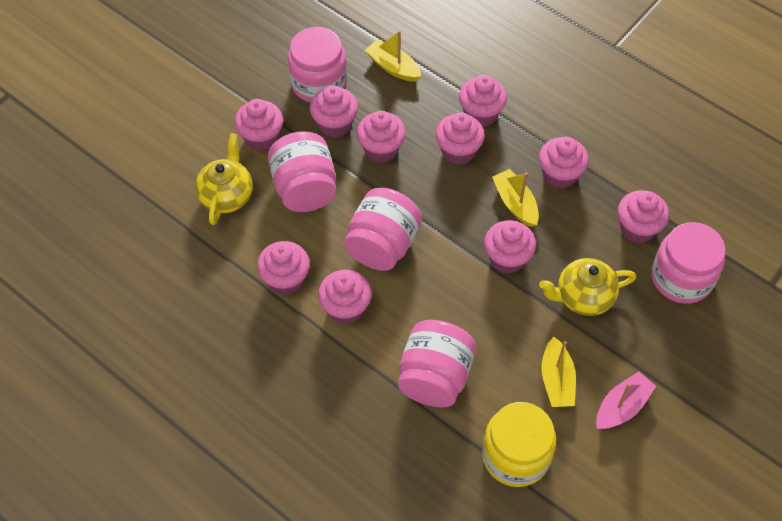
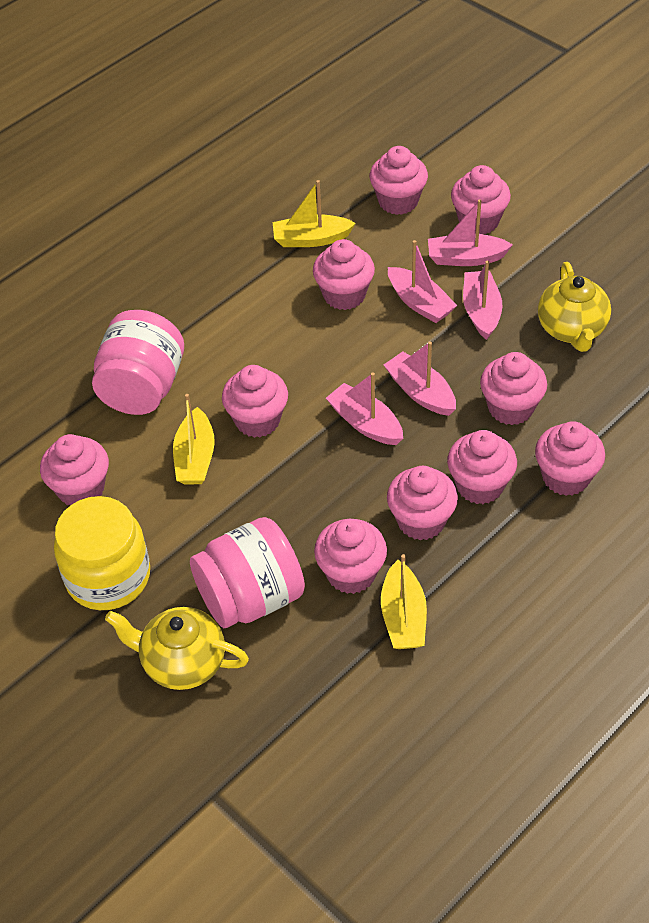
pink boat: [596,372,656,429] = 1 -> [326,372,403,445] [384,341,456,416] [388,240,457,323] [428,200,513,266] [463,261,502,340] = 5
pink jar: [268,131,336,212] [288,27,347,103] [344,188,422,271] [398,320,476,408] [651,222,726,304] = 5 -> [92,310,184,415] [190,517,305,628] = 2

